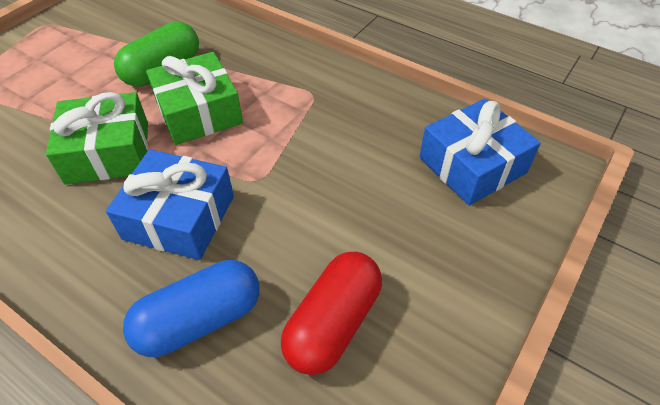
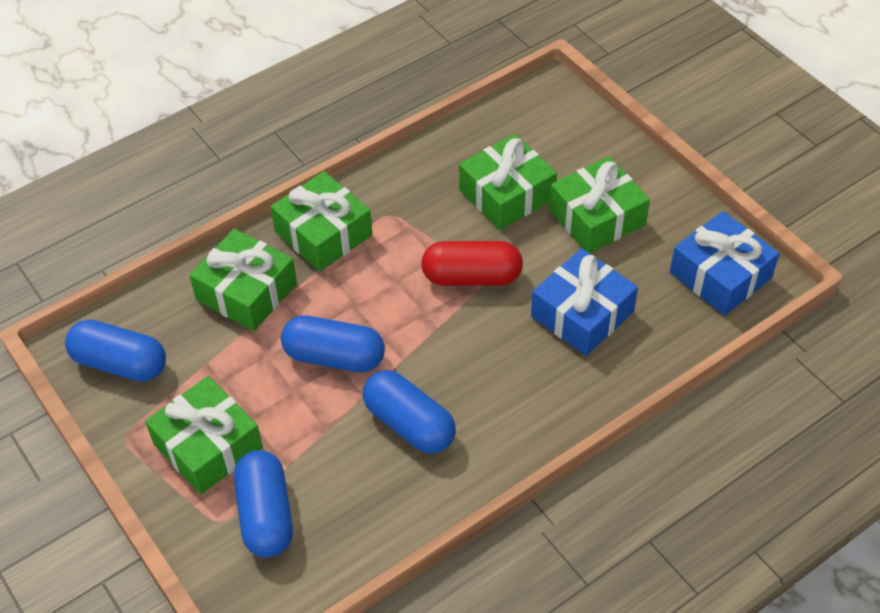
blue capsule: [123,260,260,357] = 1 -> [65,319,166,382] [234,450,293,558] [281,316,385,372] [363,370,456,454] = 4
green capsule: [114,21,199,87] = 1 -> none = 0
green gift: [46,92,148,184] [146,52,243,145] = 2 -> [145,376,263,494] [189,229,297,331] [271,171,372,271] [459,134,557,230] [549,157,650,253] = 5

